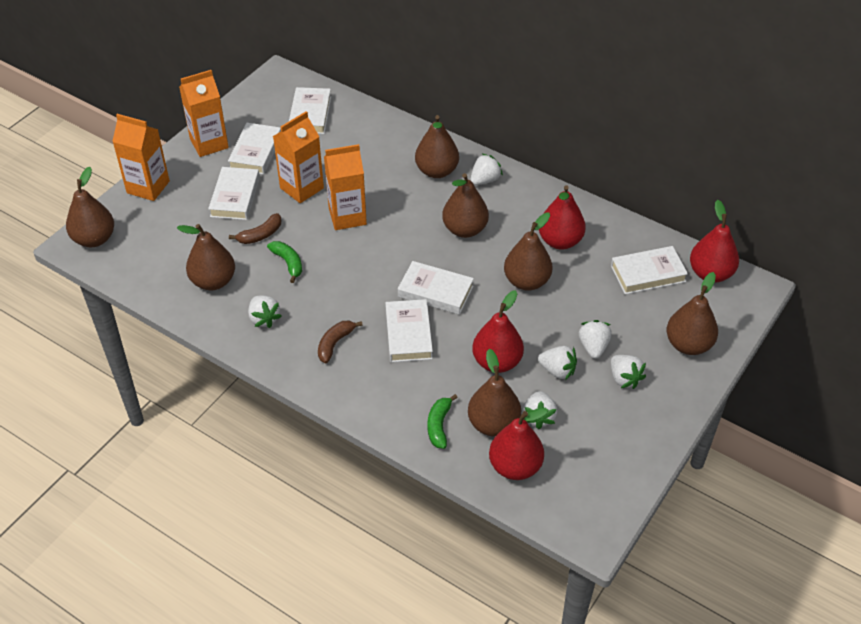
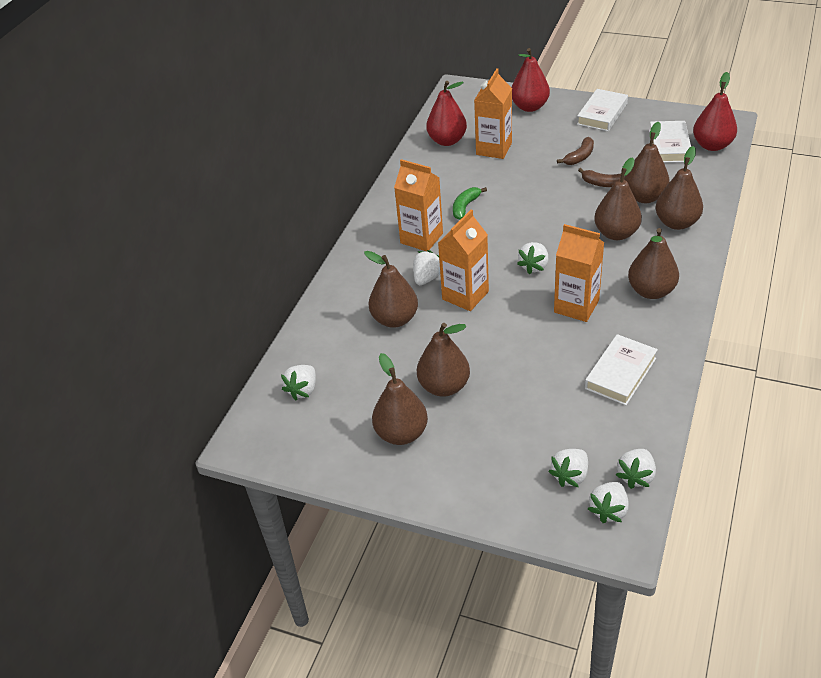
green banana: [267,241,302,283] [427,394,458,449] = 2 -> [453,187,487,220] = 1
red pear: [472,290,524,373] [489,408,548,480] [539,185,586,250] [690,200,739,283] = 4 -> [426,81,467,146] [511,48,550,112] [693,72,737,151] = 3
white book: [208,167,260,220] [228,123,281,175] [289,87,331,134] [385,299,433,362] [398,261,474,315] [611,246,688,294] = 6 -> [577,89,628,131] [585,334,658,405] [649,121,691,163] = 3

